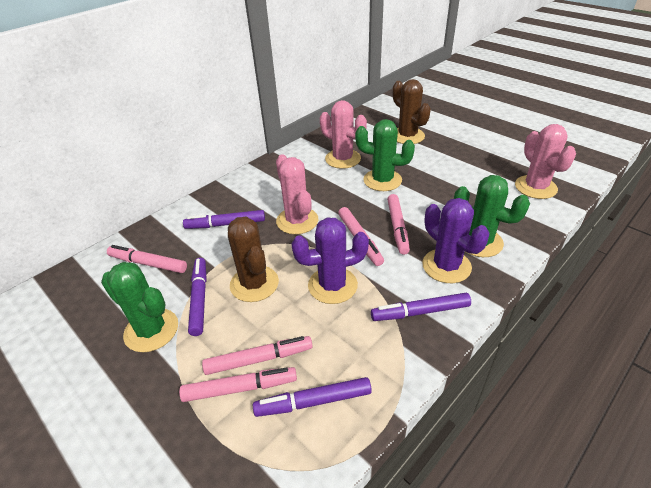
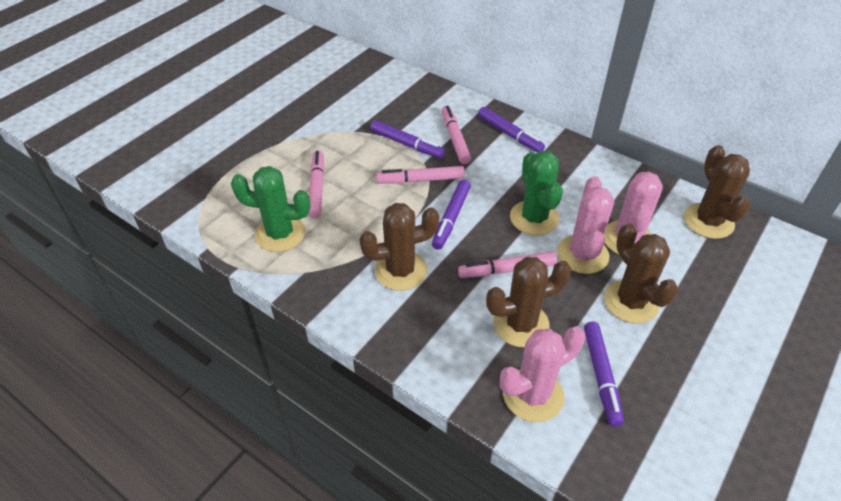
brown cactus: [228,217,279,302] [393,79,431,144] = 2 -> [359,203,439,291] [486,257,572,347] [604,223,678,324] [684,145,750,239] = 4
green cactus: [101,262,178,352] [355,119,415,191] [454,175,530,257] = 3 -> [231,166,311,252] [510,151,563,236] = 2
pink marker: [107,245,187,273] [179,367,297,402] [202,336,313,375] [338,207,384,266] [387,194,410,255] = 5 -> [308,150,325,218] [376,166,465,184] [442,106,471,164] [458,252,557,278] = 4
purple cactus: [291,218,369,304] [422,198,489,283] = 2 -> none = 0

